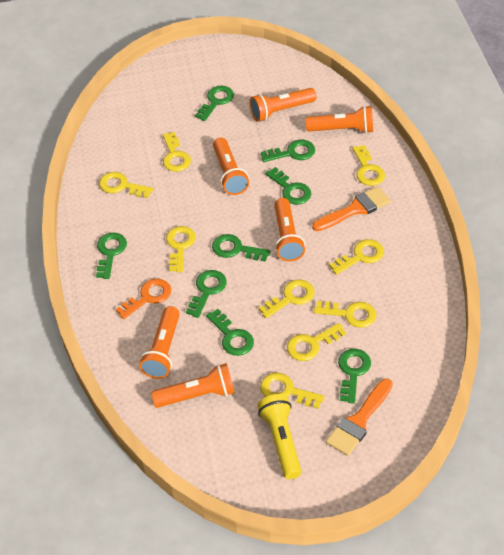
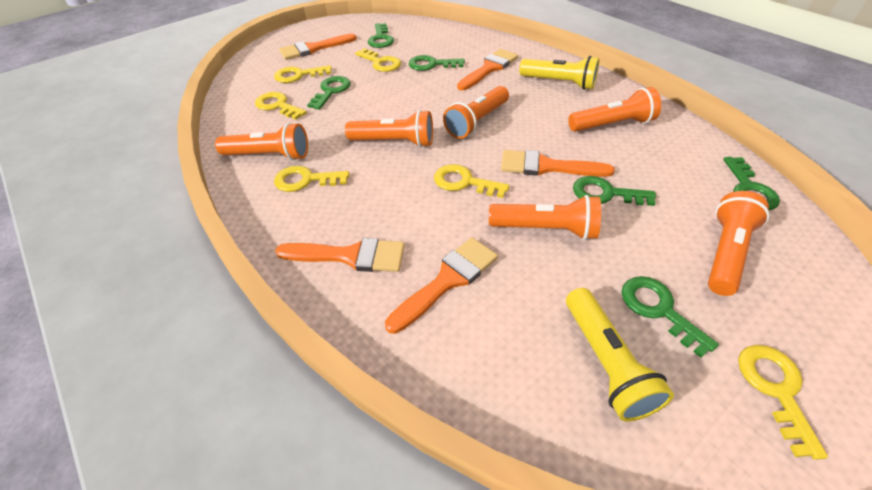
green key: [96,232,127,279] [186,270,227,318] [195,86,234,121] [206,309,254,356] [212,234,271,261] [261,140,315,162] [265,167,311,205] [338,349,371,404] = 8 -> [307,76,351,110] [368,23,394,48] [409,55,465,71] [573,176,656,206] [621,276,719,358] [723,157,780,210] = 6
orange brush: [312,187,391,231] [326,379,393,456] = 2 -> [275,238,405,272] [279,33,357,60] [385,237,498,334] [457,49,518,90] [501,150,615,177] = 5
orange key: [116,279,171,319] = 1 -> none = 0
yellow flashlight: [257,394,302,479] = 1 -> [519,56,599,90] [566,288,674,421] = 2
yellow key: [99,172,153,198] [163,132,191,172] [166,226,196,272] [259,280,315,318] [260,373,324,409] [287,323,346,361] [314,301,376,328] [329,239,384,275] [352,145,385,186] = 9 -> [255,92,307,120] [274,65,332,83] [274,166,349,192] [355,48,401,72] [434,164,509,198] [738,345,828,460] = 6

